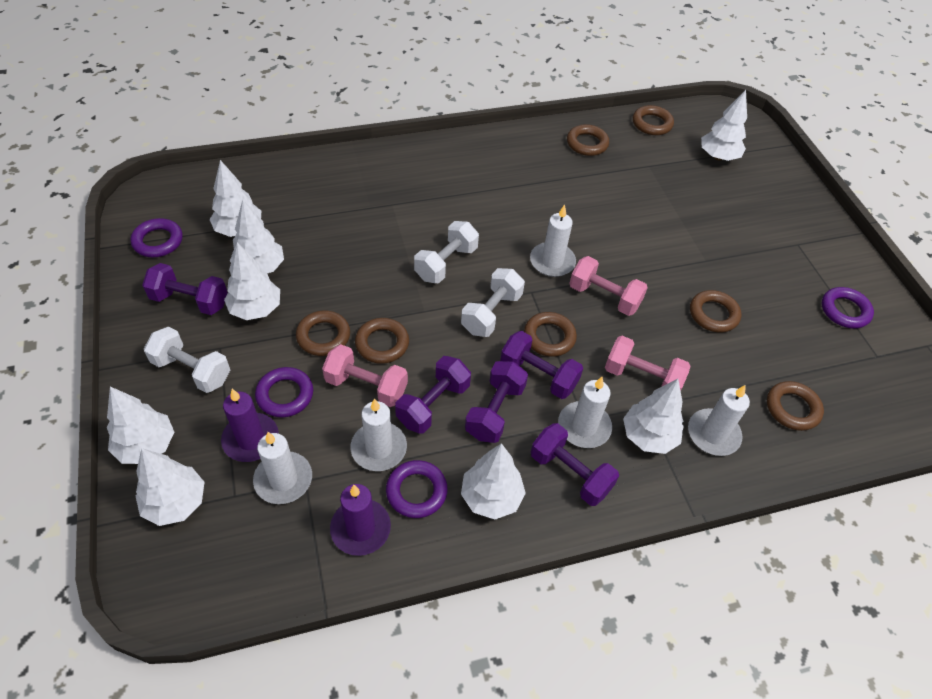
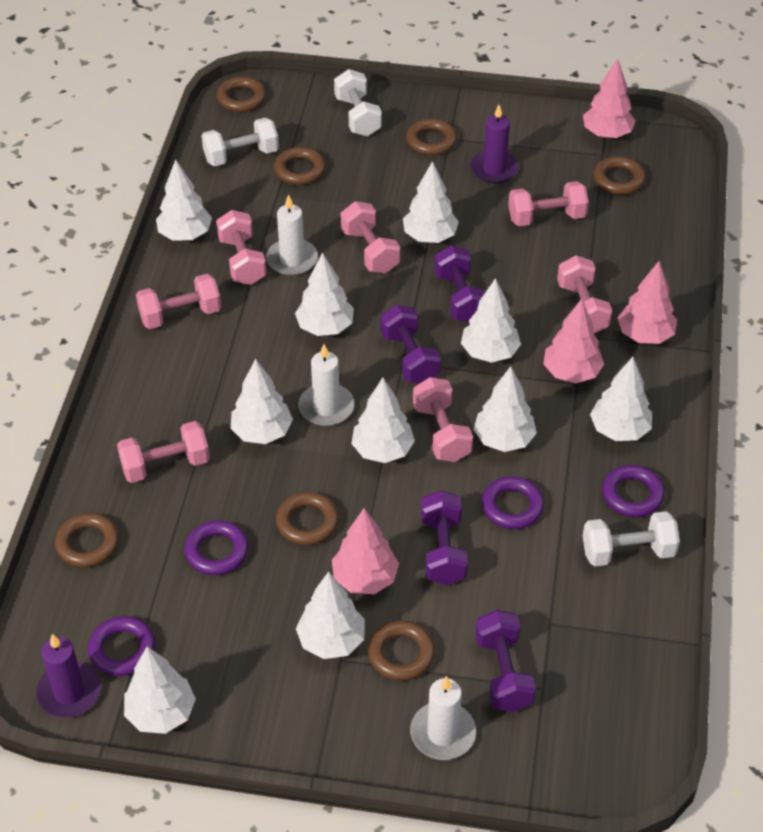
pink dumbbell: [322,344,408,407] [569,256,648,316] [605,336,690,391] = 3 -> [117,421,210,483] [136,274,221,329] [216,210,267,285] [340,201,400,273] [413,377,473,462] [508,181,589,226] [557,255,612,334] = 7
pink tree: none = 0 -> [332,508,399,594] [543,299,604,383] [583,59,636,138] [618,261,677,344] = 4
purple dumbbell: [142,263,228,315] [395,356,471,434] [465,361,528,443] [500,331,583,399] [531,423,619,506] = 5 -> [380,305,441,383] [421,490,468,585] [434,245,485,322] [475,610,536,712] = 4
white candle: [253,432,312,504] [351,398,407,471] [530,204,576,277] [558,377,612,448] [688,385,750,456] = 5 -> [266,194,318,276] [298,344,355,426] [410,676,476,760] = 3
white tree: [107,387,174,464] [136,448,204,526] [209,160,261,237] [224,242,280,320] [230,200,284,273] [461,443,526,519] [623,379,683,454] [701,90,747,161] = 8 -> [124,646,196,734] [156,159,212,241] [231,359,293,444] [295,252,354,336] [296,571,365,659] [351,378,415,463] [403,161,459,243] [461,278,521,363] [473,366,537,452] [590,357,652,441] = 10

